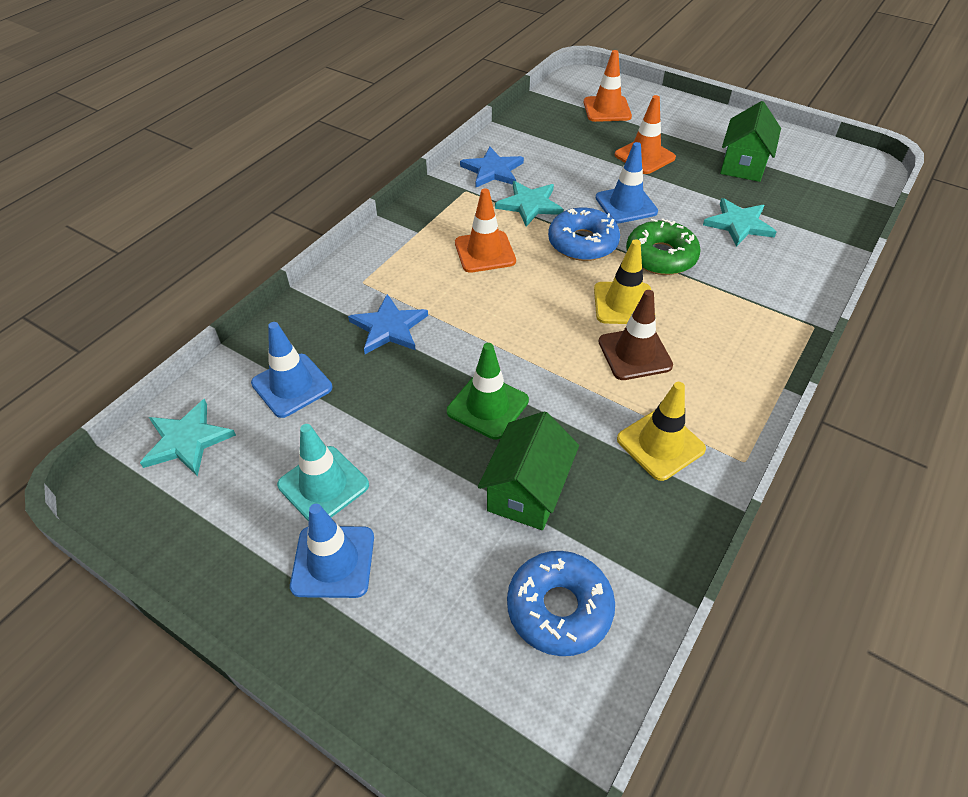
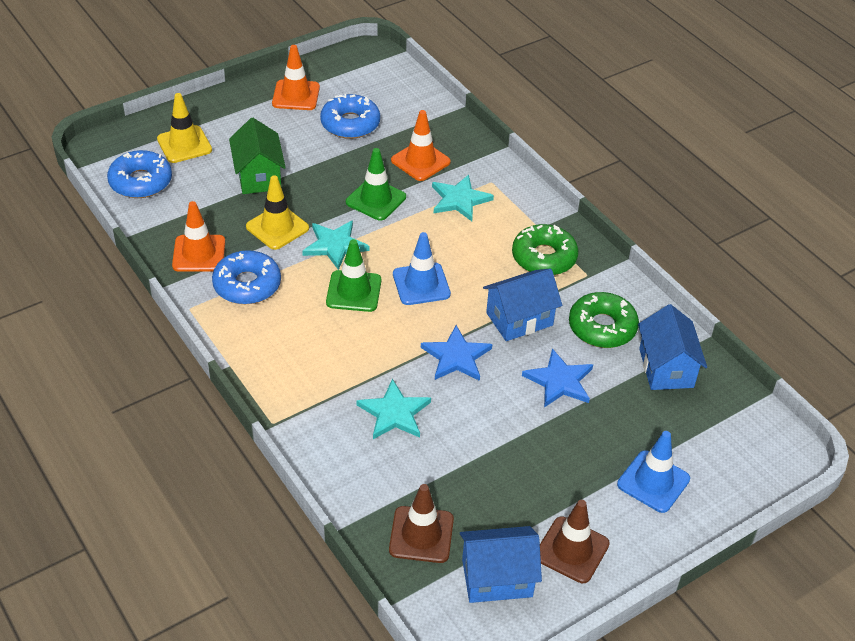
blue donut: [507,551,615,656] [548,208,620,261] = 2 -> [107,150,172,198] [212,250,281,304] [320,94,380,139] = 3
blue house: none = 0 -> [460,526,542,603] [483,269,562,341] [638,304,707,390] = 3
blue traffic cone: [251,322,332,418] [290,504,374,598] [596,142,658,223] = 3 -> [393,232,451,305] [617,431,690,513] = 2
brown traffic cone: [598,290,673,380] = 1 -> [389,484,454,563] [540,500,610,583] = 2
green donut: [626,218,701,275] = 1 -> [512,224,579,275] [569,292,639,348] = 2
green house: [478,411,579,530] [720,101,781,182] = 2 -> [229,118,286,194] = 1
green traffic cone: [447,343,529,439] = 1 -> [326,239,381,312] [346,148,406,221] = 2
turquoise traffic cone: [277,424,369,522] = 1 -> none = 0

